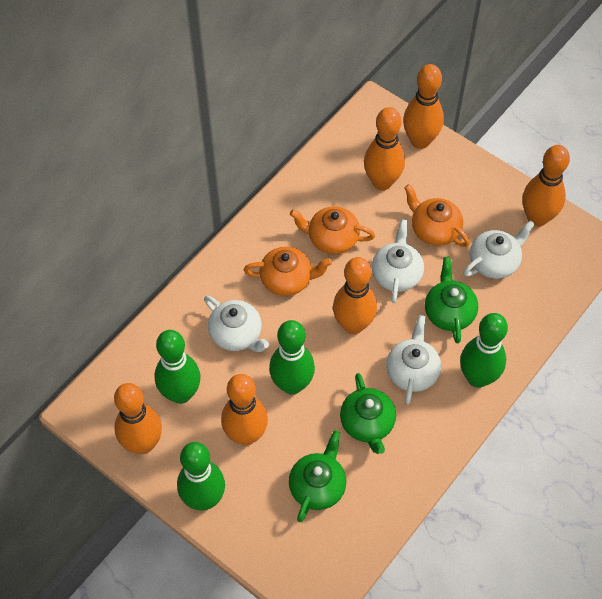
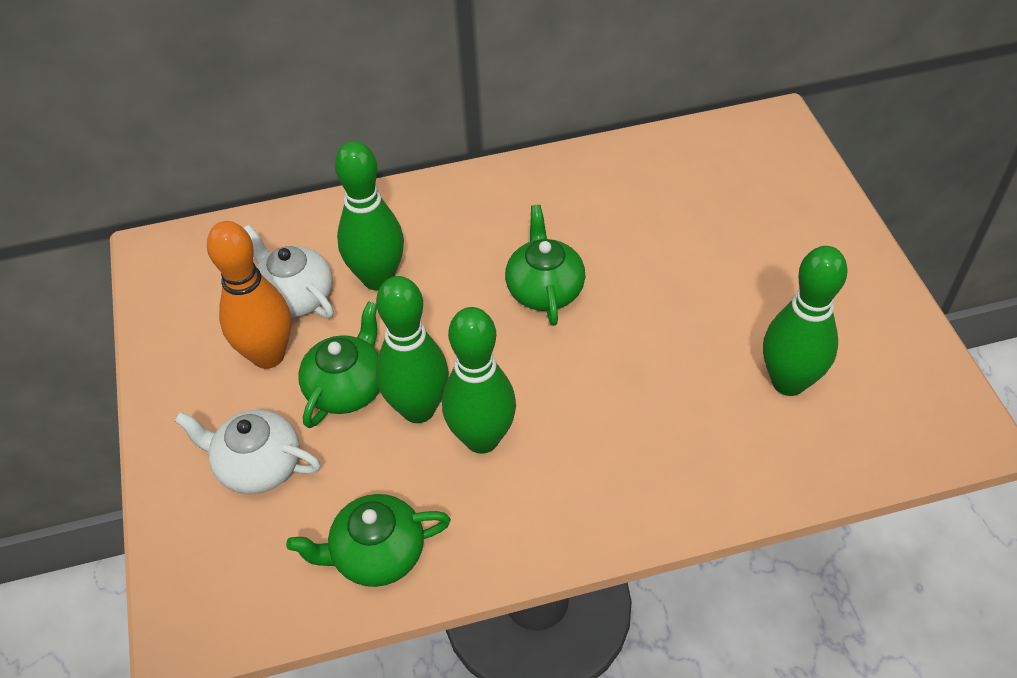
orange bowling pin: [114,383,162,454] [221,374,268,446] [333,257,377,334] [364,107,405,190] [403,64,444,149] [523,145,570,227] = 6 -> [207,221,291,369] = 1
orange teapot: [243,247,332,296] [290,206,375,254] [404,184,470,247] = 3 -> none = 0
white teapot: [204,296,269,352] [372,219,424,303] [386,315,441,405] [463,220,535,279] = 4 -> [174,410,321,494] [244,225,334,318] = 2

